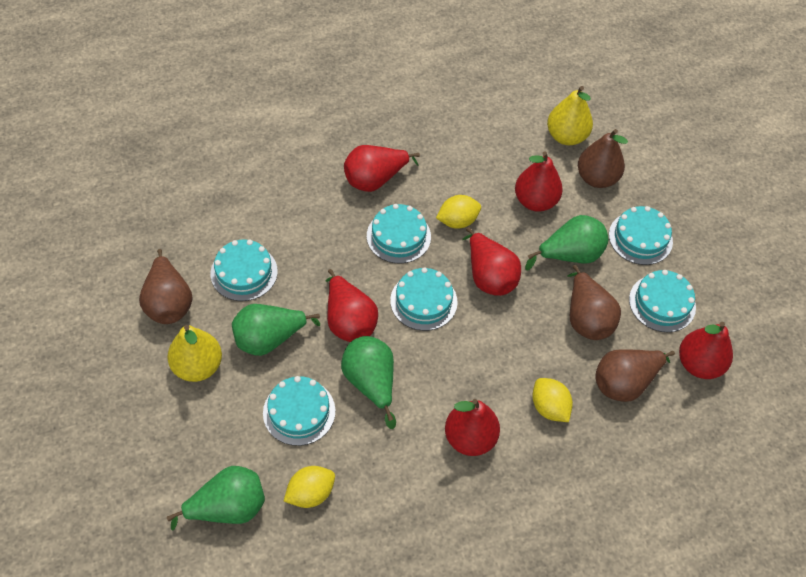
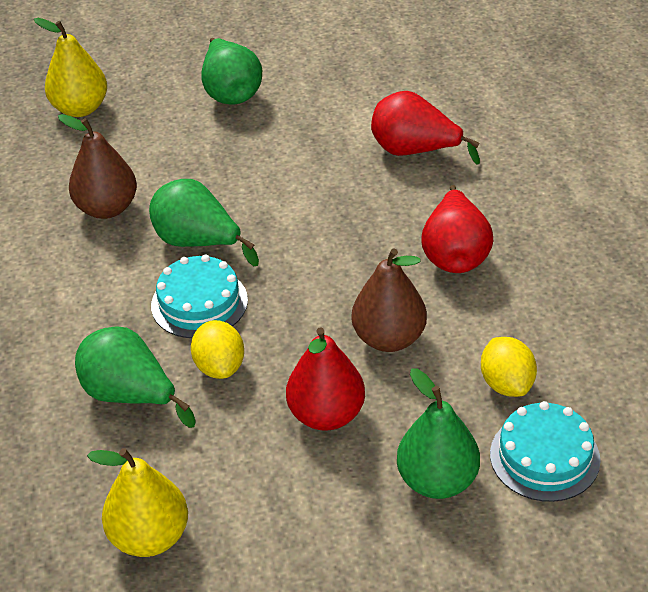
brown pear: [139,249,192,324] [567,265,621,340] [578,129,628,188] [595,349,675,402] = 4 -> [58,114,137,219] [352,248,427,352] = 2
red pear: [325,269,378,342] [344,145,420,192] [445,399,500,456] [462,227,521,296] [515,151,563,212] [679,322,733,379] = 6 -> [286,327,365,431] [371,91,480,165] [421,185,493,273] = 3
turquoise cake: [211,239,278,301] [263,376,335,446] [367,204,431,263] [390,267,458,331] [609,206,673,265] [629,270,696,332] = 6 -> [151,254,248,338] [490,401,601,502] = 2
yellow lemon: [284,466,335,508] [436,195,481,229] [532,378,573,422] = 3 -> [191,320,244,379] [481,337,537,397] = 2

